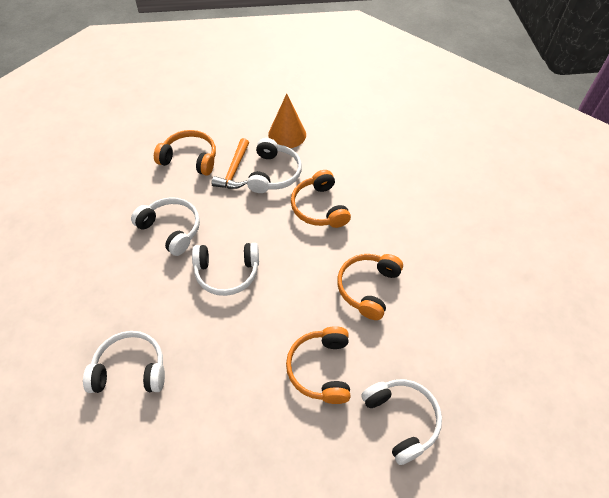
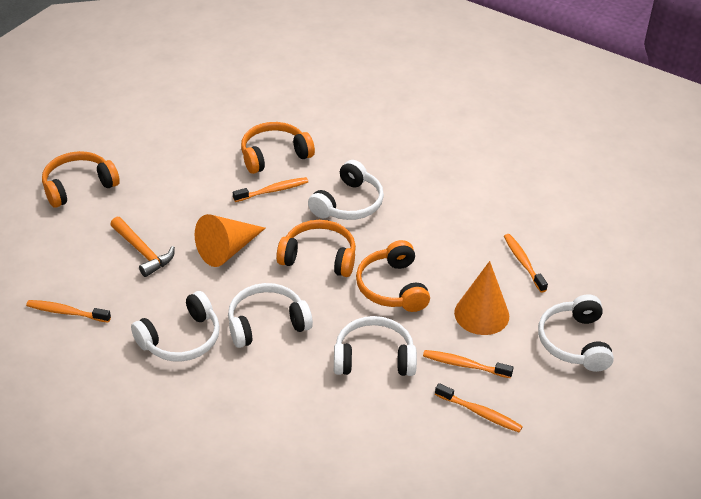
orange cone: [268,94,306,148] = 1 -> [195,214,265,267] [454,261,509,335] = 2
orange toothbrush: none = 0 -> [26,300,111,323] [233,177,308,202] [423,350,514,378] [435,383,523,432] [504,234,548,293] = 5

